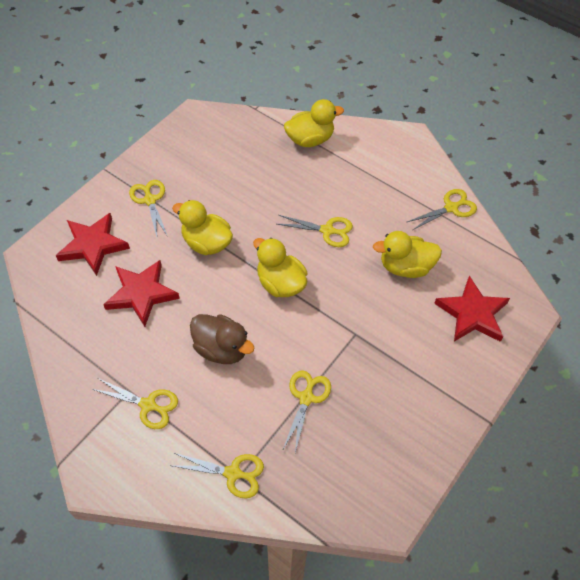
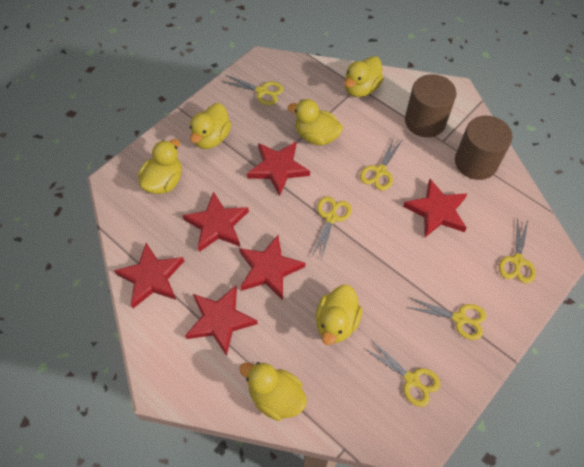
brown cylinder: none = 0 -> [405,74,457,137] [455,116,512,180] = 2
brown duck: [190,314,254,364] = 1 -> none = 0
red star: [56,213,130,276] [103,260,180,327] [434,276,510,342] = 3 -> [114,243,184,308] [182,191,249,252] [185,286,258,356] [239,235,305,300] [247,142,310,196] [403,179,468,237] = 6
yellow duck: [172,200,233,255] [253,238,308,297] [284,99,344,147] [373,231,442,278] = 4 -> [138,139,182,194] [190,103,231,149] [239,362,307,421] [288,99,343,146] [315,285,362,345] [345,56,384,97] = 6

